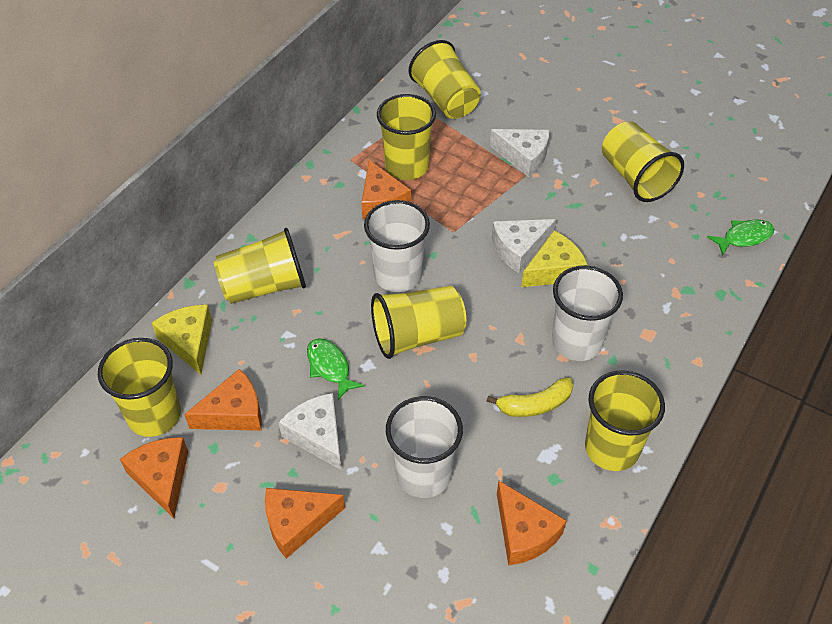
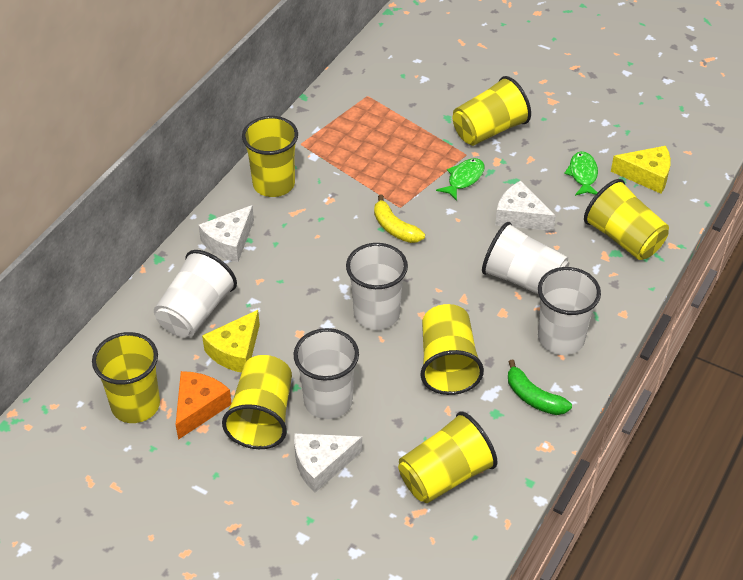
green banana: none = 0 -> [508,359,572,415] = 1
orange cheese: [120,437,188,518] [184,369,262,431] [265,488,345,559] [361,160,411,219] [497,481,567,566] = 5 -> [176,371,232,440] = 1
white cup: [364,200,430,292] [386,396,463,498] [552,266,623,361] = 3 -> [154,250,237,338] [293,328,359,419] [346,243,408,330] [482,222,569,295] [538,267,601,355] = 5

